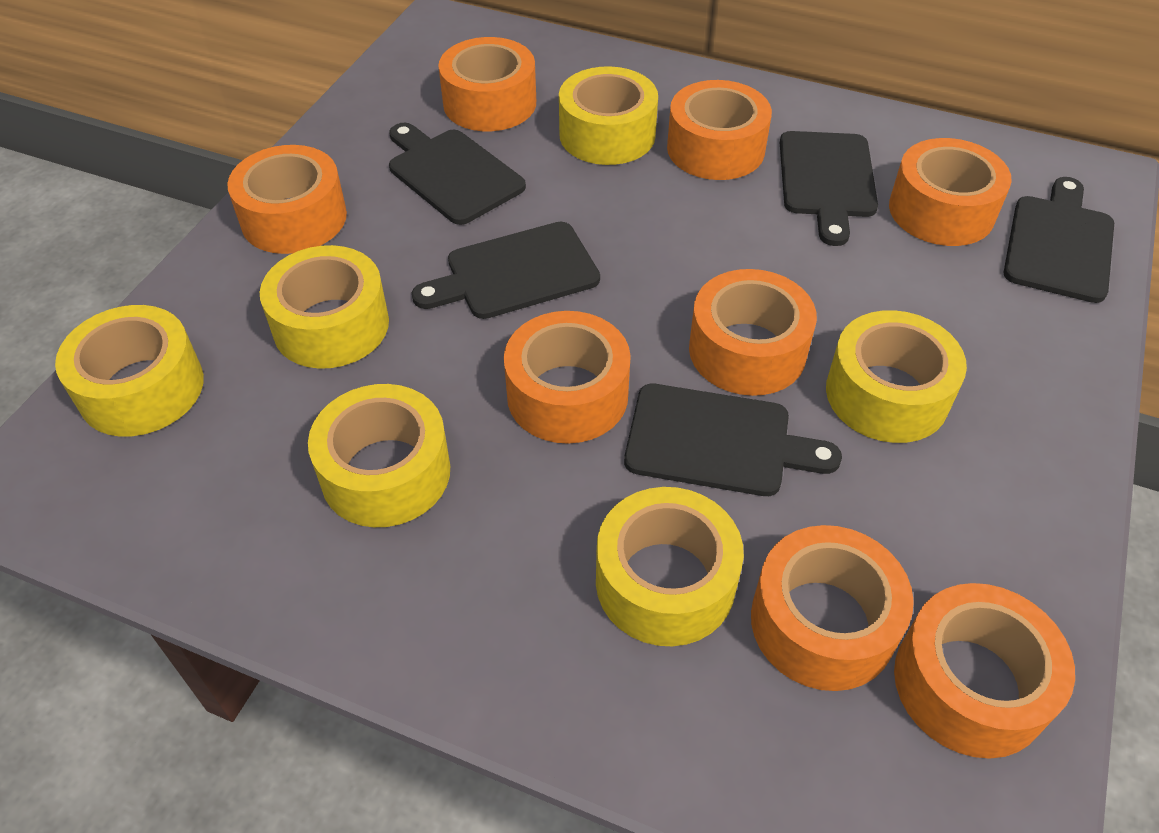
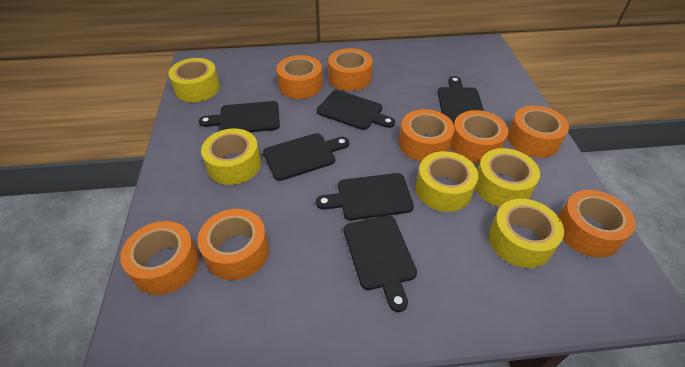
black cutting board: [389,123,526,225] [412,222,600,319] [624,384,842,496] [780,131,878,246] [1004,177,1114,303] = 5 -> [199,101,280,132] [263,133,349,181] [316,173,414,220] [317,90,395,130] [344,215,417,312] [437,76,484,124] = 6
yellow tape: [55,305,204,437] [260,245,389,369] [308,384,450,527] [559,66,658,165] [596,487,744,646] [826,310,967,443] = 6 -> [168,58,220,102] [201,129,261,185] [416,151,478,212] [475,148,540,207] [489,199,564,268] = 5

